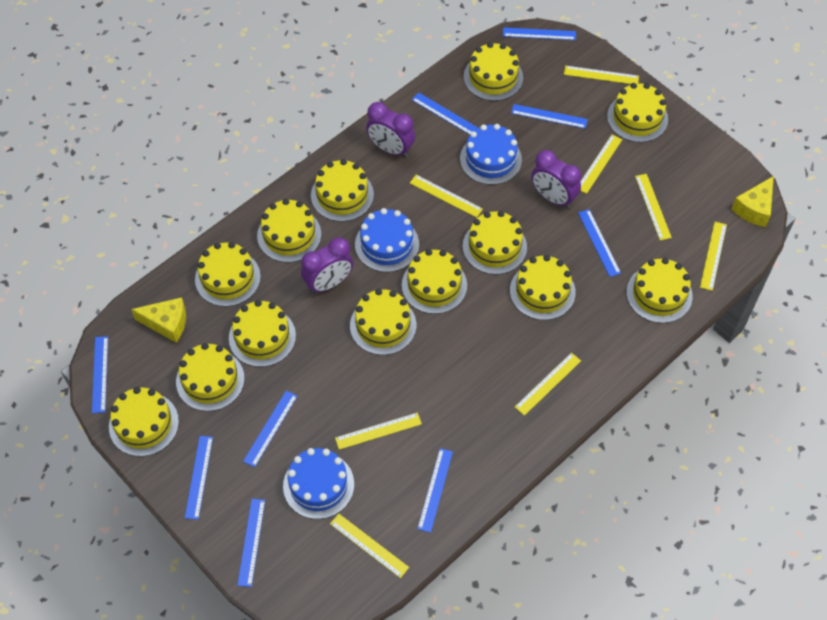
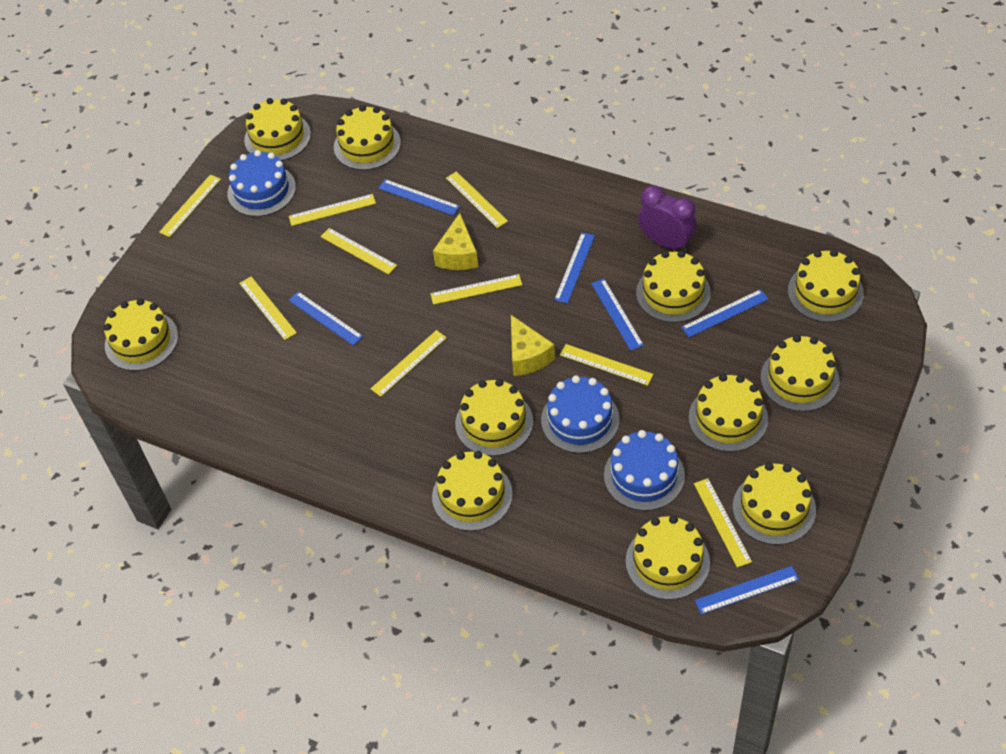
blue ruler: [92,336,108,413] [185,436,213,520] [237,499,265,587] [243,391,297,467] [412,92,478,135] [417,448,453,533] [503,27,576,40] [511,104,588,129] [578,209,621,277] = 9 -> [289,291,363,345] [378,179,460,216] [554,232,595,303] [591,279,644,351] [681,289,768,337] [695,566,799,614] = 6
purple clock: [301,237,353,293] [366,102,415,157] [531,150,581,208] = 3 -> [638,185,697,252] = 1
yellow cake: [109,387,179,456] [176,343,245,411] [195,242,261,307] [229,300,296,367] [257,199,321,262] [311,159,374,222] [350,289,416,355] [402,249,467,314] [463,211,527,275] [464,42,523,101] [510,255,576,320] [607,83,668,142] [626,258,693,323] = 13 -> [104,298,178,371] [244,98,311,161] [334,105,401,170] [432,451,513,531] [455,379,533,456] [626,515,710,600] [636,251,711,323] [689,374,768,452] [733,463,816,545] [761,335,840,412] [788,250,864,322] = 11
yellow ruler: [330,514,409,578] [335,413,422,450] [410,175,483,218] [515,353,581,416] [564,65,639,84] [580,135,622,194] [635,174,672,240] [700,222,727,291] = 8 -> [159,175,221,237] [239,277,297,340] [289,194,376,226] [320,228,397,275] [370,330,447,397] [430,274,522,305] [446,171,508,228] [560,344,653,386] [694,478,752,568] = 9

